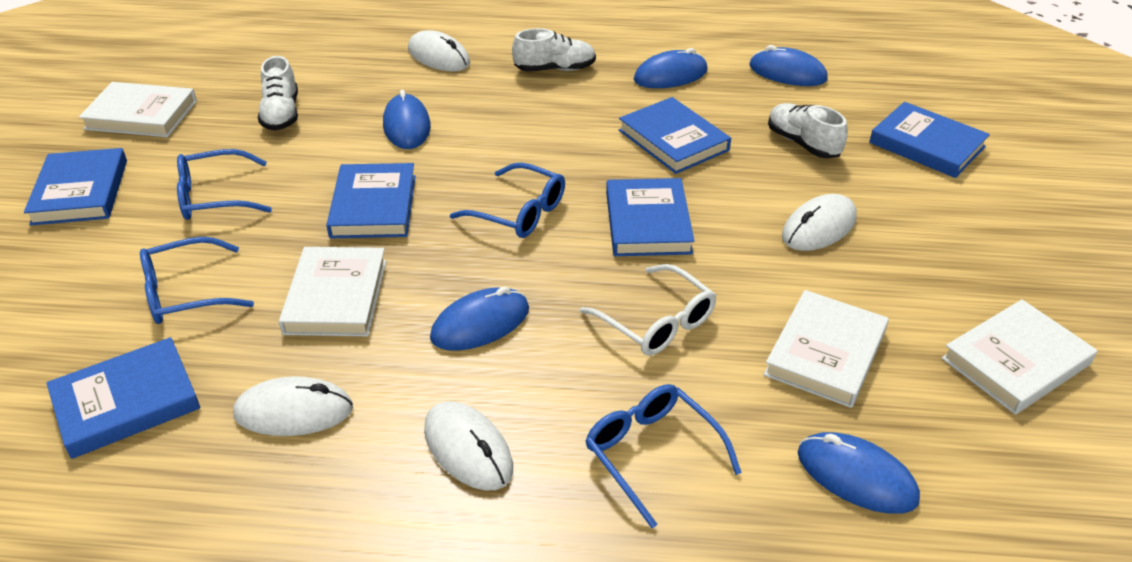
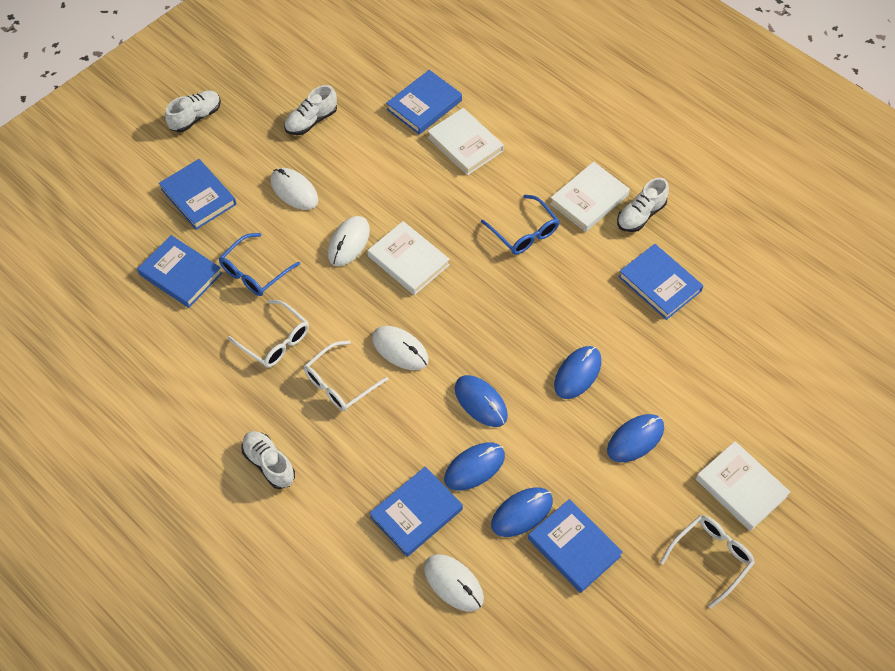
blue glasses: [140,237,254,324] [177,149,272,220] [450,163,565,238] [585,384,742,528] = 4 -> [219,233,300,296] [481,194,559,255] = 2
white glasses: [580,264,716,356] = 1 -> [228,300,309,368] [304,341,388,411] [660,515,755,608] = 3
white shoe: [258,56,298,131] [512,28,596,72] [768,103,848,158] = 3 -> [165,90,221,132] [241,431,295,489] [284,85,337,135] [617,178,669,232] = 4

